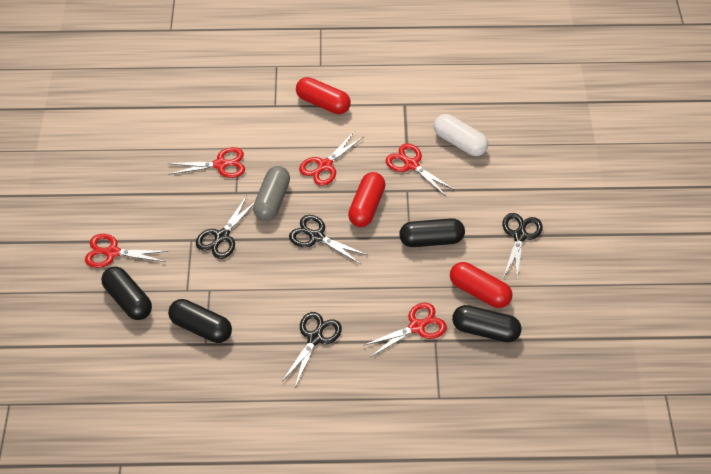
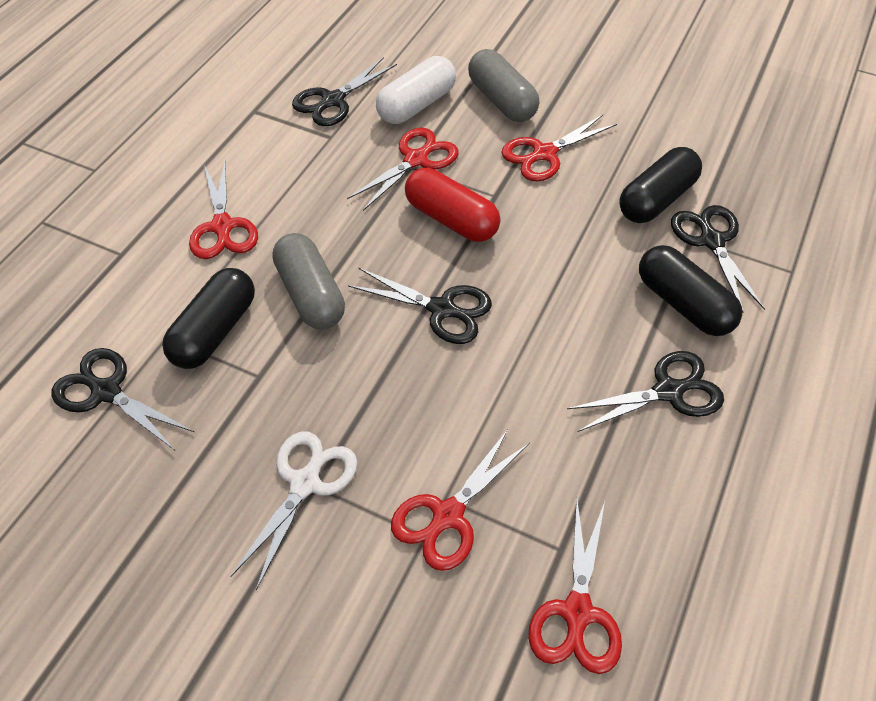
black capsule: [101,267,152,320] [168,299,232,343] [399,218,465,247] [452,305,522,342] = 4 -> [162,268,255,369] [619,147,702,223] [639,245,742,336] = 3
black scissors: [196,196,254,259] [282,312,342,387] [289,215,367,264] [503,213,543,278] = 4 -> [52,348,194,450] [292,57,397,126] [348,267,492,344] [567,351,724,432] [671,205,765,313] = 5
grey capsule: [253,166,290,221] = 1 -> [272,233,345,329] [468,49,539,122] = 2
red capsule: [296,77,351,114] [348,172,386,227] [450,262,512,308] = 3 -> [405,168,500,242] = 1
white scissors: none = 0 -> [230,432,357,590] = 1

